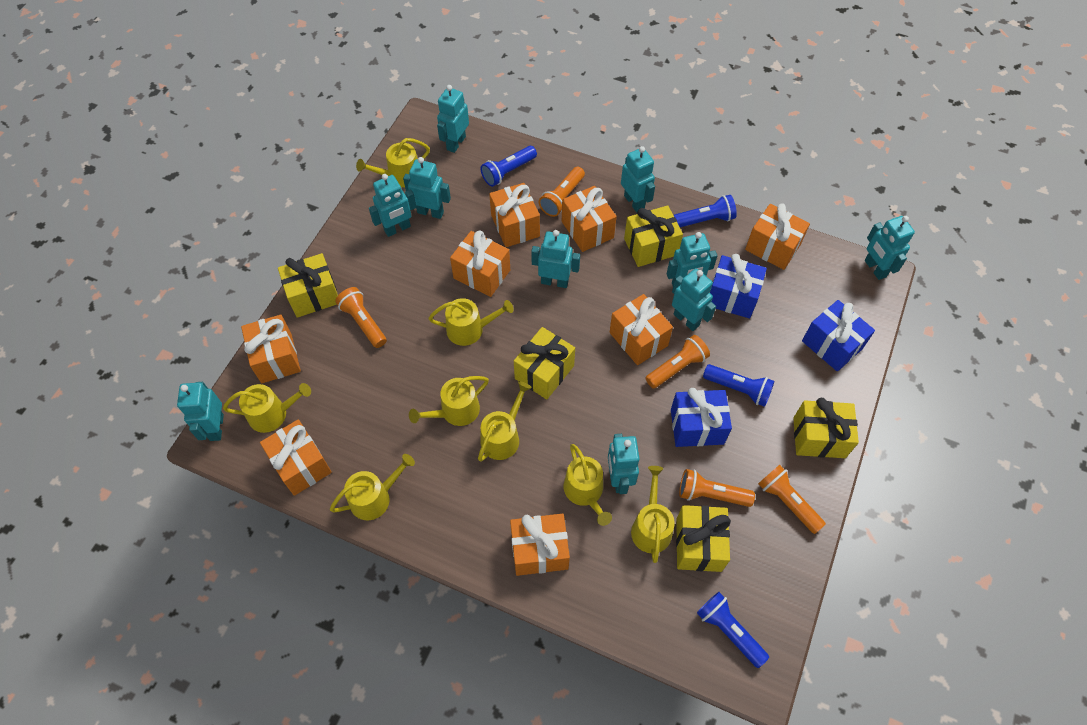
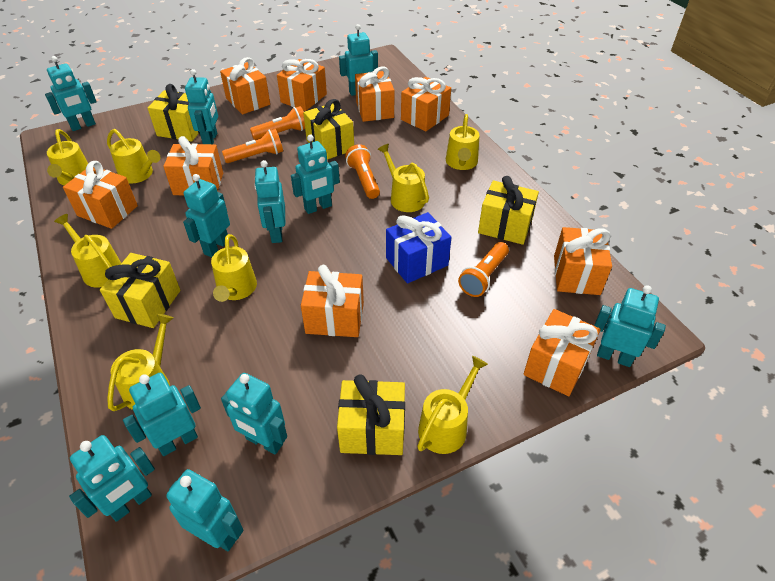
blue flashlight: [480,146,537,187] [674,195,737,227] [697,592,769,668] [703,364,774,407] = 4 -> none = 0
blue gift: [671,388,732,447] [710,254,767,318] [802,300,875,372] = 3 -> [386,212,451,283] = 1
orange flashlight: [335,287,387,348] [539,167,585,217] [645,335,710,389] [679,469,755,507] [758,465,826,534] = 5 -> [222,129,283,163] [250,106,305,140] [345,144,380,199] [458,242,509,297] = 4
orange gift: [241,315,301,383] [260,419,332,496] [450,231,510,297] [489,183,540,247] [510,513,570,576] [562,186,617,252] [610,294,673,365] [745,204,810,270] = 8 -> [63,161,138,229] [163,136,223,195] [220,57,270,115] [277,59,327,111] [301,265,364,337] [355,67,395,122] [401,77,451,131] [523,309,600,396] [554,227,612,295] = 9
turquoise robot: [177,382,224,441] [369,174,417,237] [403,157,451,219] [437,85,469,153] [531,230,580,288] [608,434,640,494] [621,146,655,213] [666,232,717,286] [672,269,716,331] [865,216,915,280] = 10 -> [45,56,97,131] [69,435,155,522] [123,373,201,456] [166,469,244,551] [183,174,230,257] [185,69,218,144] [221,373,287,455] [254,160,285,243] [291,135,340,214] [339,24,378,96] [594,285,666,367] = 11

